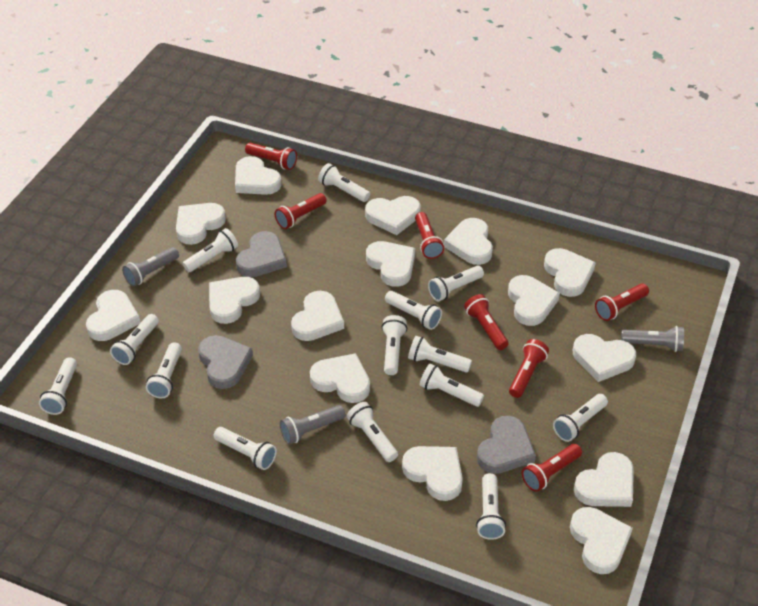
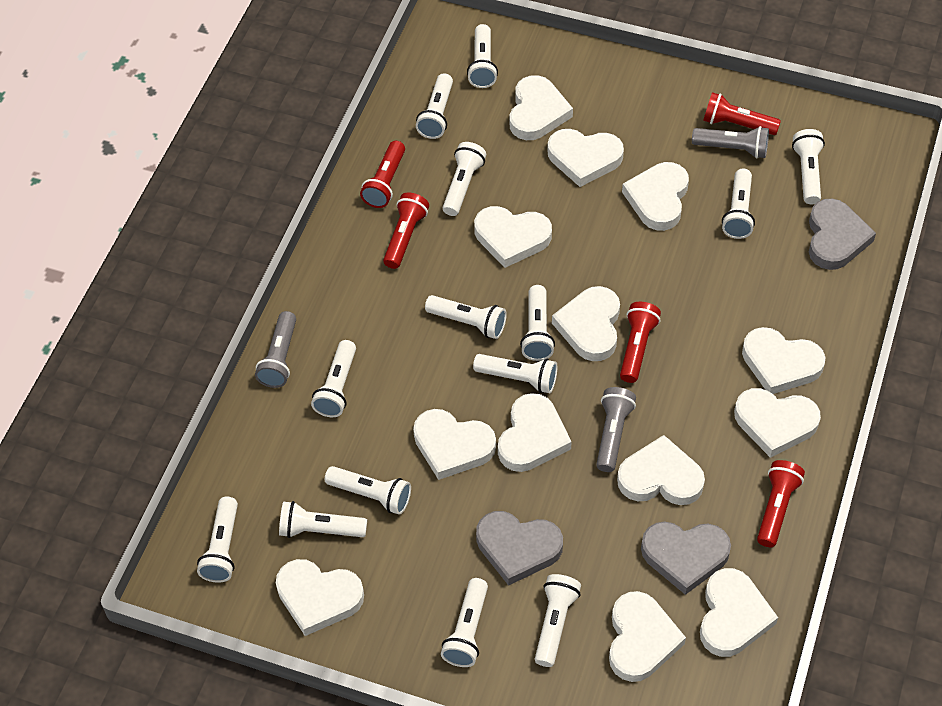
red flashlight: [245,143,297,170] [275,193,327,229] [415,212,444,259] [464,294,508,350] [509,339,549,398] [522,444,582,492] [595,284,649,321] = 7 -> [360,141,405,208] [383,193,429,269] [620,302,661,383] [703,92,781,135] [757,460,805,547] = 5
white heart: [86,290,141,341] [176,203,226,245] [209,277,260,324] [235,156,282,195] [291,291,344,341] [310,353,370,403] [365,196,421,235] [366,241,415,287] [402,446,463,501] [444,218,493,265] [508,275,560,326] [544,248,596,297] [570,507,633,574] [573,334,636,382] [574,452,634,507] = 15 -> [276,559,364,636] [413,409,496,480] [474,206,552,268] [498,393,572,472] [509,75,573,140] [547,129,624,187] [552,286,620,361] [609,591,686,682] [617,435,705,505] [622,162,689,231] [700,568,778,657] [734,388,821,458] [742,327,826,394] = 13

